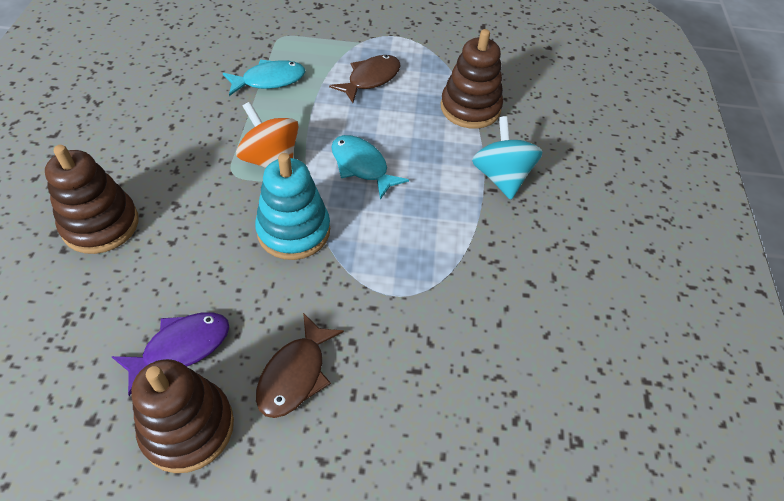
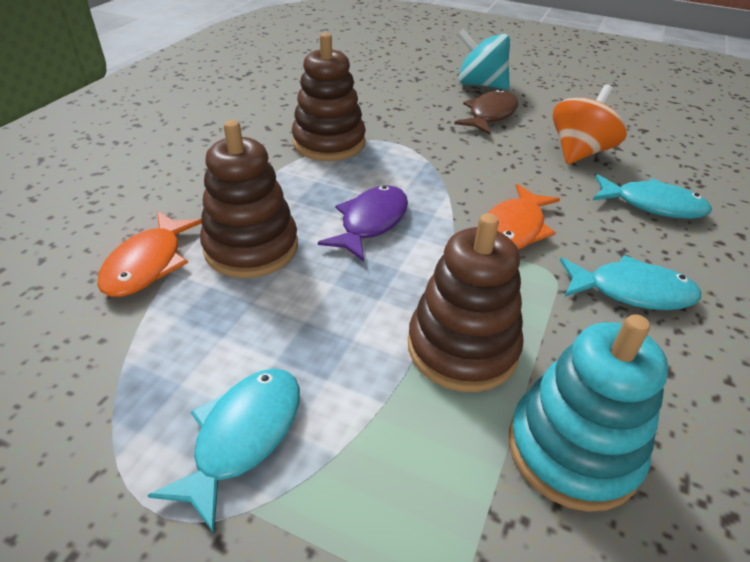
brown fish: [256,313,344,418] [329,55,401,103] = 2 -> [454,89,518,135] = 1
orange fish: none = 0 -> [97,211,202,297] [488,184,560,249] = 2
turquoise fish: [223,60,305,96] [331,135,409,200] = 2 -> [147,368,300,533] [560,255,701,310] [593,174,712,219] = 3

